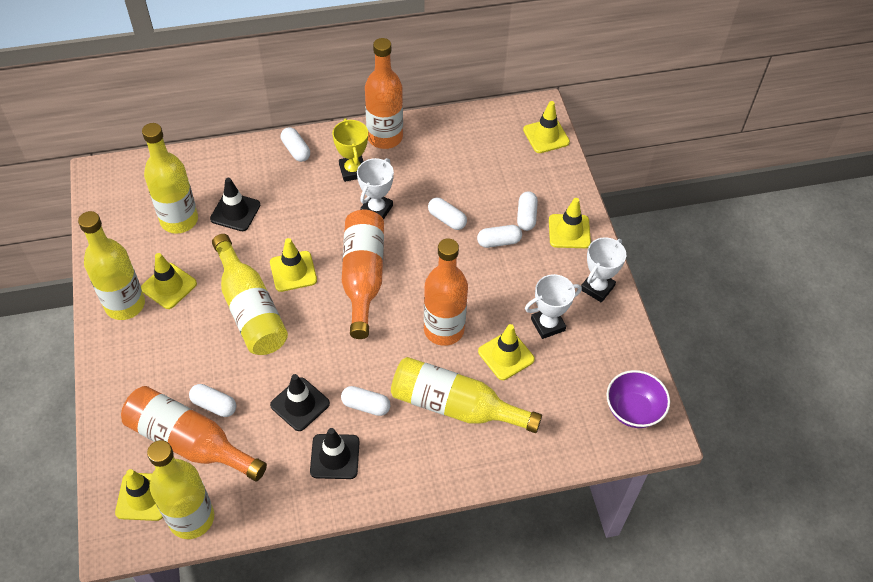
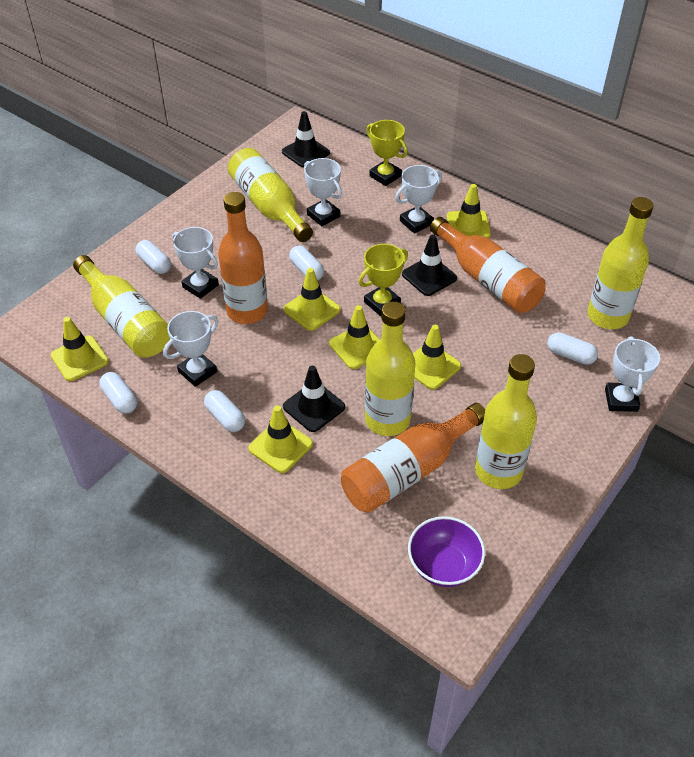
orange bottle: [121,386,267,481] [342,210,384,339] [365,38,403,149] [424,238,468,346] = 4 -> [218,192,268,324] [341,403,485,513] [430,217,546,313] = 3
white capsule: [189,384,236,417] [281,127,310,162] [341,386,390,416] [428,198,467,230] [477,225,522,248] [517,191,538,231] = 6 -> [99,372,137,414] [136,240,171,274] [204,390,245,432] [289,246,324,280] [547,332,598,365] = 5
white trophy: [357,158,394,220] [525,274,582,339] [581,237,626,303] = 3 -> [163,311,218,387] [172,227,219,299] [304,158,342,226] [395,165,442,234] [605,336,660,412] = 5
yellow trophy: [332,119,368,182] = 1 -> [359,244,408,316] [366,120,408,186] = 2

